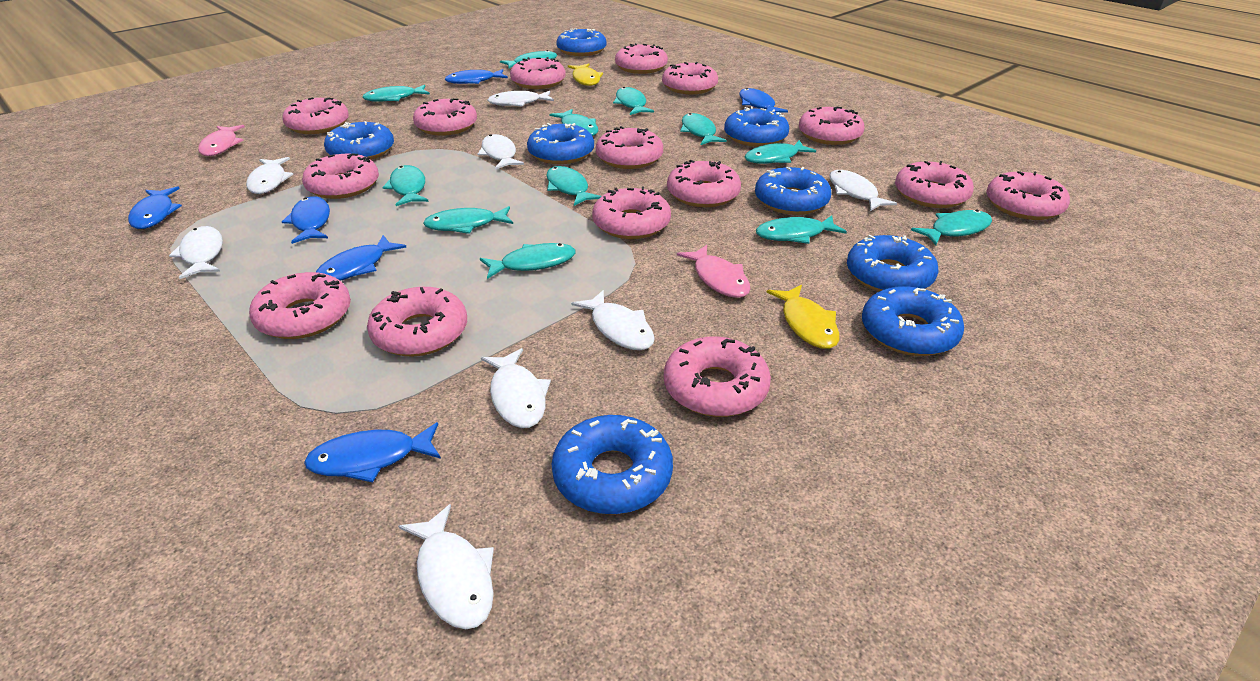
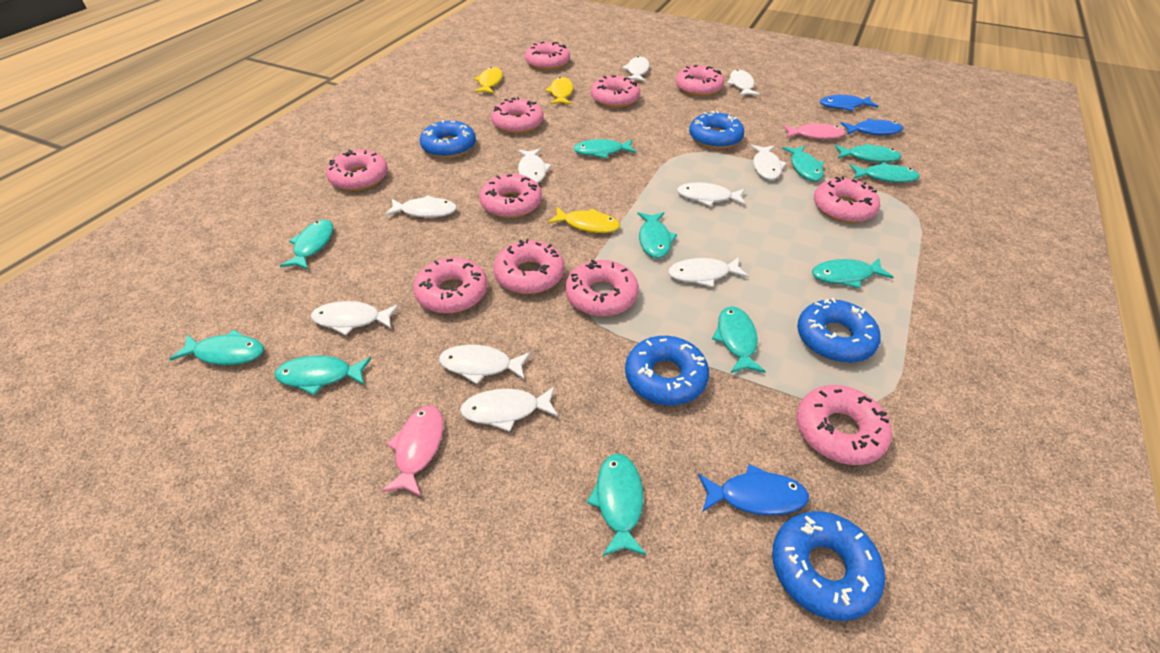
blue donut: [324,121,394,160] [527,123,594,164] [552,415,673,514] [556,28,606,56] [724,107,789,147] [755,167,831,215] [847,235,938,292] [862,286,964,356] = 8 -> [420,120,476,158] [625,336,709,405] [689,111,744,149] [772,511,885,621] [797,298,881,363] = 5
blue fish: [128,186,182,229] [282,196,330,244] [304,422,441,482] [316,235,407,281] [445,69,508,84] [739,88,788,113] = 6 -> [698,464,809,516] [820,95,878,111] [840,119,903,135] = 3
pink donut: [249,272,351,339] [282,98,349,134] [302,153,379,199] [367,287,467,357] [413,98,477,136] [510,57,566,89] [592,187,671,239] [596,126,663,169] [615,43,668,74] [662,62,718,94] [664,337,771,417] [667,160,741,207] [799,107,864,145] [895,161,974,208] [986,171,1070,220] = 15 -> [326,149,388,191] [413,257,488,313] [479,174,542,218] [491,97,544,134] [493,239,564,294] [525,42,570,70] [565,259,639,316] [591,76,640,108] [675,65,724,96] [797,385,892,465] [814,176,880,223] = 11
turquoise fish: [362,85,430,102] [382,165,429,206] [423,206,513,234] [480,243,576,279] [500,50,557,68] [546,166,602,206] [550,109,598,136] [613,87,654,115] [680,113,727,145] [745,140,816,164] [756,215,847,244] [911,210,992,245] = 12 -> [169,330,264,365] [275,356,372,395] [280,219,333,270] [573,139,636,159] [587,453,647,557] [638,212,677,258] [712,306,766,373] [782,146,824,181] [812,258,894,288] [835,143,902,162] [849,162,920,183] = 11
white fish: [169,226,223,279] [246,157,293,194] [398,504,494,629] [478,134,524,170] [481,348,551,428] [487,91,554,107] [571,290,655,350] [829,170,897,211] = 8 -> [311,301,399,335] [384,195,457,218] [439,345,531,384] [460,386,558,432] [518,148,552,183] [622,56,649,81] [668,257,749,287] [677,182,745,206] [727,70,760,96] [751,145,787,180] = 10
yellow fish: [568,63,603,86] [766,285,840,349] = 2 -> [474,67,503,94] [545,77,573,104] [548,207,620,233] = 3

